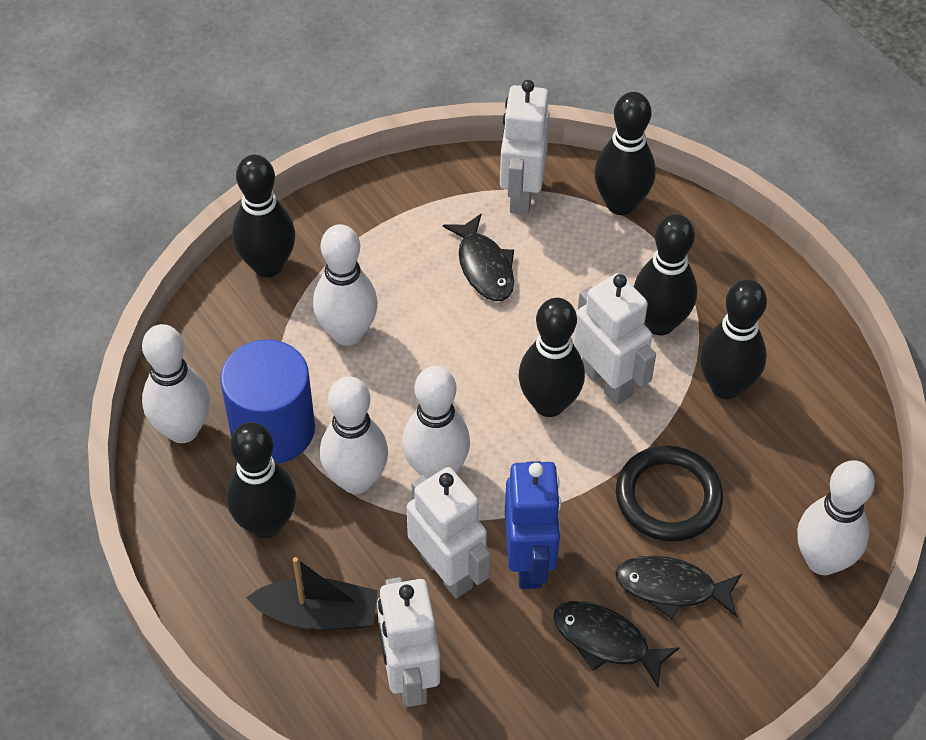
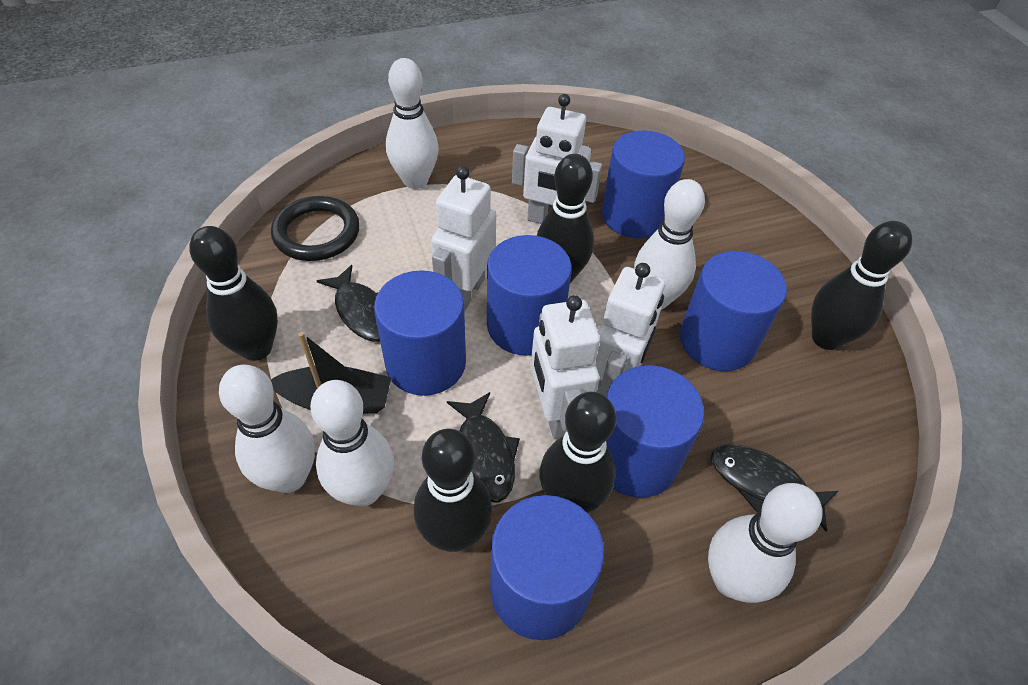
black bowling pin: [226,422,296,538] [232,155,295,277] [518,298,585,417] [594,92,656,215] [634,214,697,335] [700,279,767,399] = 6 -> [189,226,278,361] [414,429,492,552] [537,154,594,283] [540,392,616,513] [811,221,912,350] = 5
blue cylinder: [220,339,315,464] = 1 -> [374,271,466,396] [487,235,572,356] [490,495,604,640] [602,130,685,238] [606,365,704,498] [680,251,787,371] = 6
blue robot: [505,461,561,589] = 1 -> none = 0

